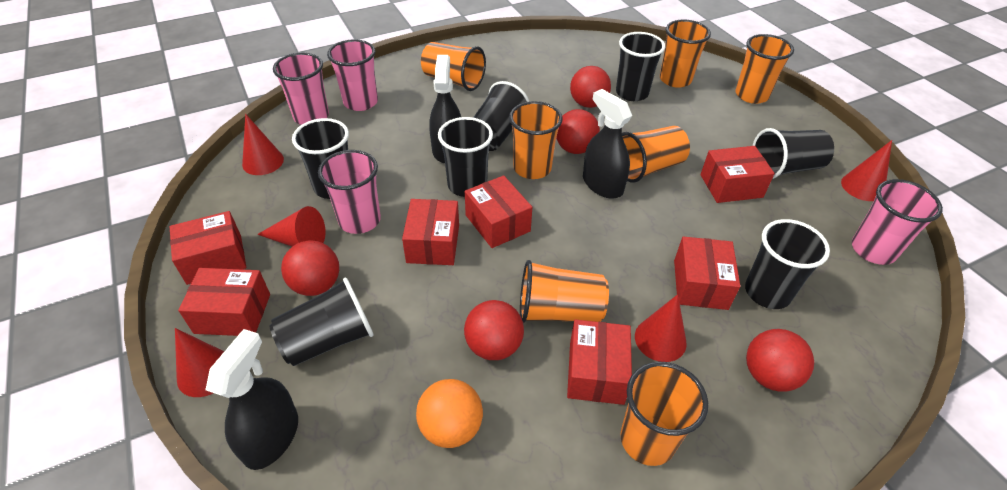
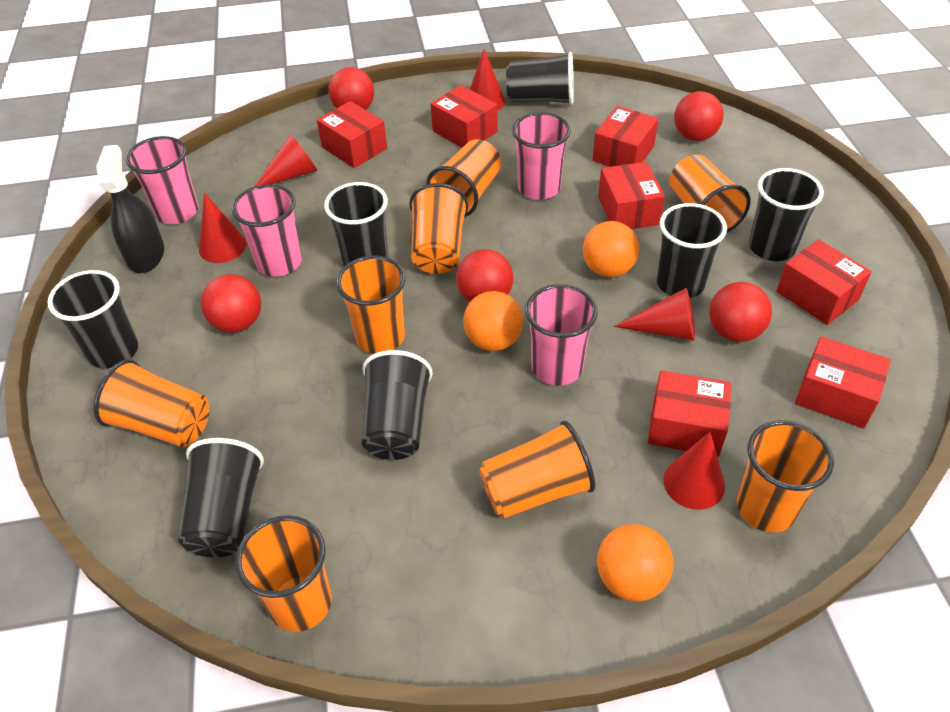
black spray bottle: [205,329,298,470] [430,55,461,163] [583,89,632,199] = 3 -> [96,145,164,273] = 1
orange ball: [416,379,483,448] = 1 -> [463,291,523,351] [583,221,639,277] [597,524,673,602] = 3
orange cup: [421,42,486,91] [509,101,563,179] [520,260,609,323] [621,362,708,466] [622,126,690,182] [660,20,711,88] [735,34,794,104] = 7 -> [94,359,209,447] [235,515,332,632] [336,255,405,354] [409,183,468,274] [426,139,501,217] [479,421,595,518] [669,155,751,233] [737,420,834,532] = 8

